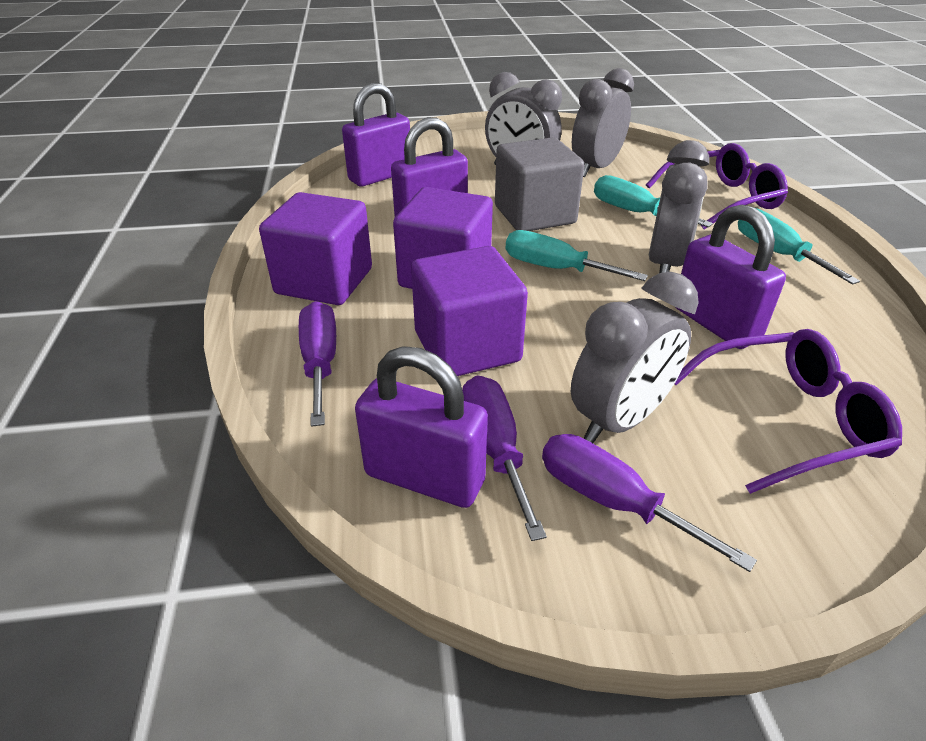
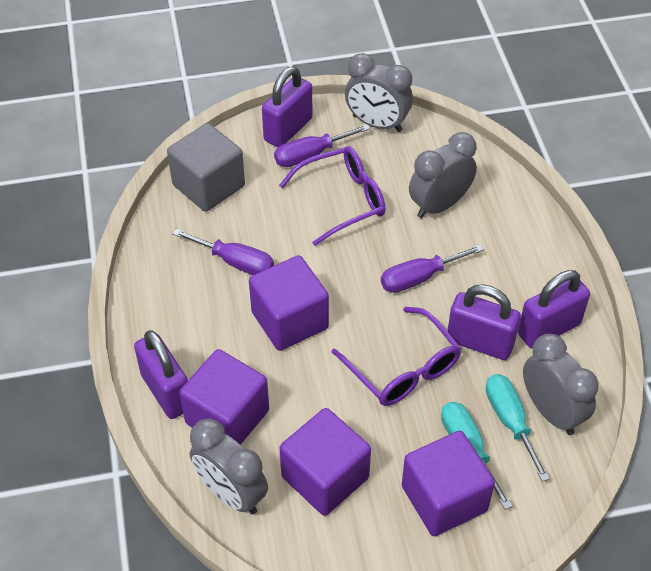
purple cube: [259,192,372,305] [393,187,493,289] [411,246,528,376] = 3 -> [179,349,269,445] [249,255,329,351] [280,408,371,516] [402,431,495,536] = 4
turquoise screwdriver: [506,230,648,281] [594,175,713,227] [738,208,860,285] = 3 -> [441,402,513,510] [486,374,550,482] = 2

